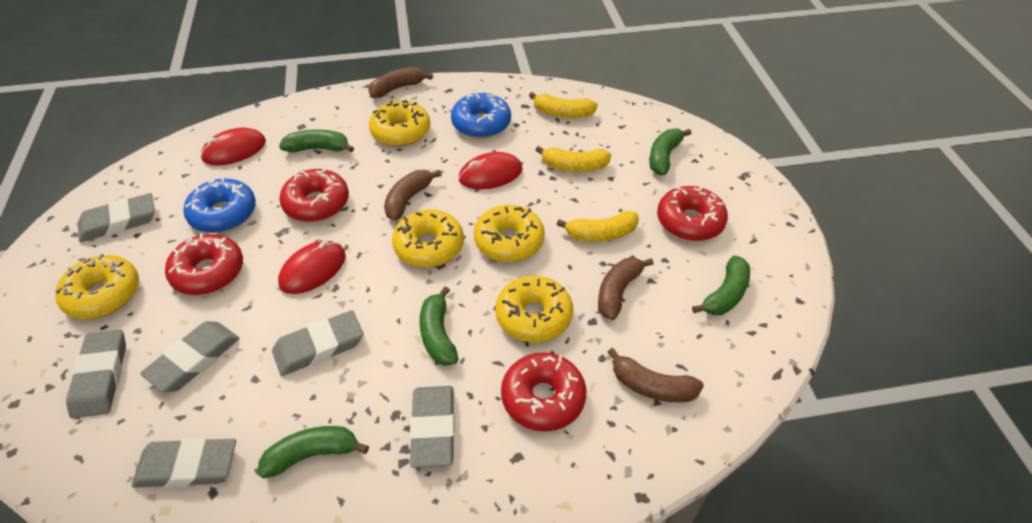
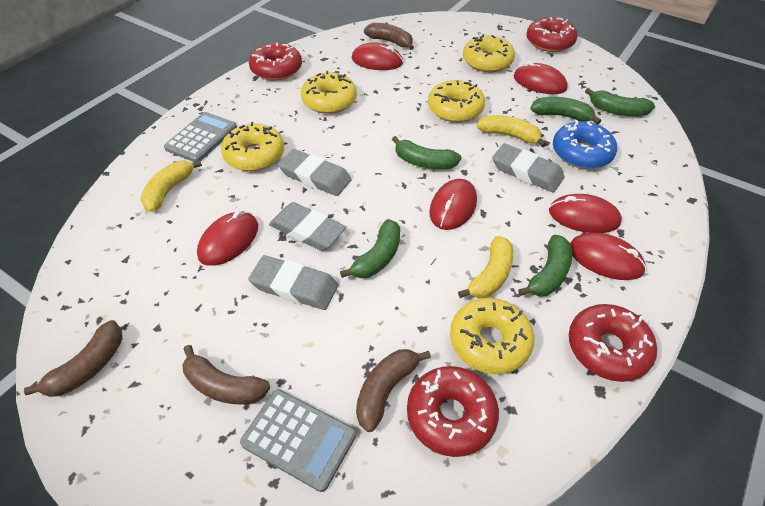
blue donut: [183,177,256,233] [451,92,511,138] = 2 -> [553,120,617,169] = 1
grey calculator: none = 0 -> [164,112,237,162] [240,389,356,492] = 2
grey eraser: [66,330,126,418] [78,193,155,242] [132,438,236,488] [140,321,239,392] [272,310,363,376] [410,386,455,468] = 6 -> [248,255,338,310] [269,202,346,251] [278,149,352,196] [492,143,565,193] = 4
red mouse: [200,128,266,166] [278,241,346,294] [458,152,523,189] = 3 -> [197,211,258,266] [352,43,403,70] [429,179,477,230] [513,61,568,94] [549,194,622,233] [570,233,646,280] = 6

